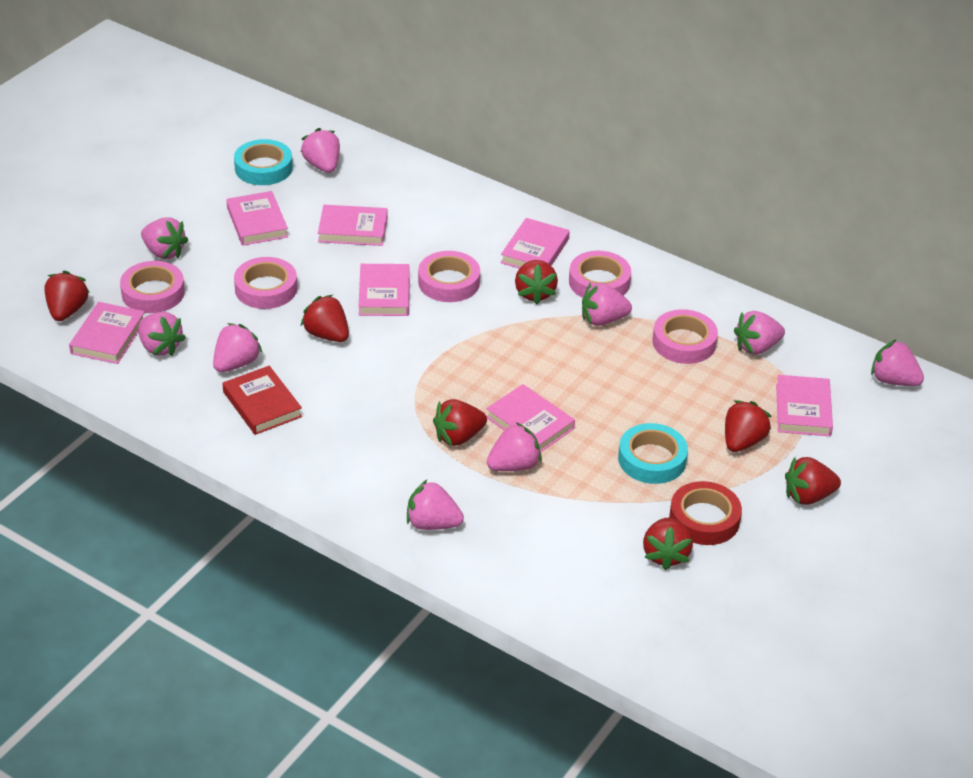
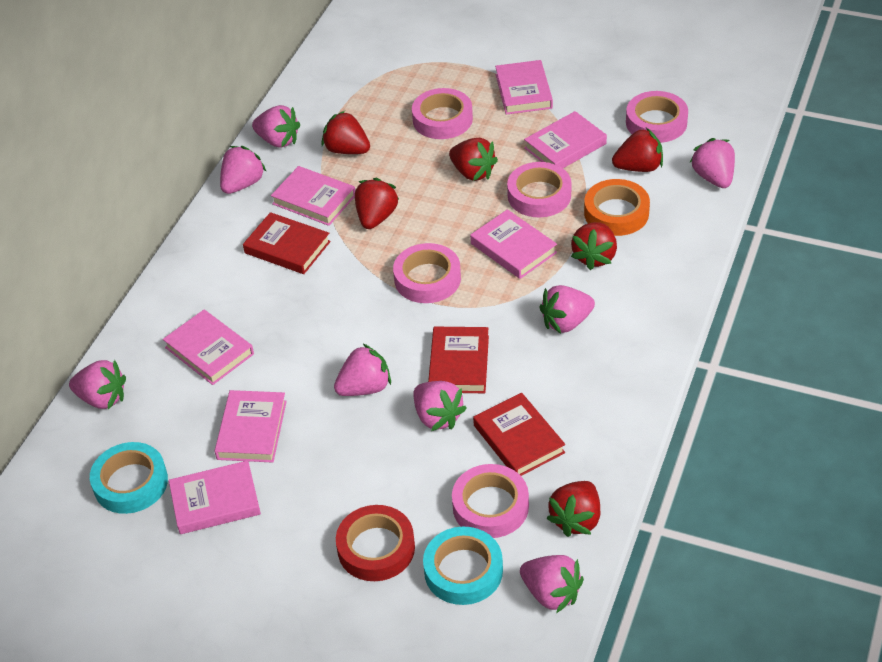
orange tape: none = 0 -> [584,179,650,236] = 1
pink strawberry: [138,312,186,356] [141,217,188,259] [213,323,263,372] [301,128,340,173] [407,479,464,530] [487,422,542,471] [582,283,632,326] [734,311,785,355] [871,339,924,386] = 9 -> [69,360,126,409] [220,146,267,194] [252,105,300,148] [334,344,391,396] [413,381,467,431] [520,555,584,613] [539,285,595,334] [690,138,735,188] = 8
red book: [223,366,302,435] = 1 -> [243,212,331,274] [428,327,489,393] [473,393,565,476] = 3
red strawberry: [44,271,90,321] [301,295,349,342] [433,399,487,446] [515,260,558,305] [643,518,693,570] [725,400,771,452] [785,457,841,505] = 7 -> [321,111,370,154] [355,178,399,229] [449,138,498,181] [546,481,600,537] [571,222,617,270] [612,128,663,172] = 6

